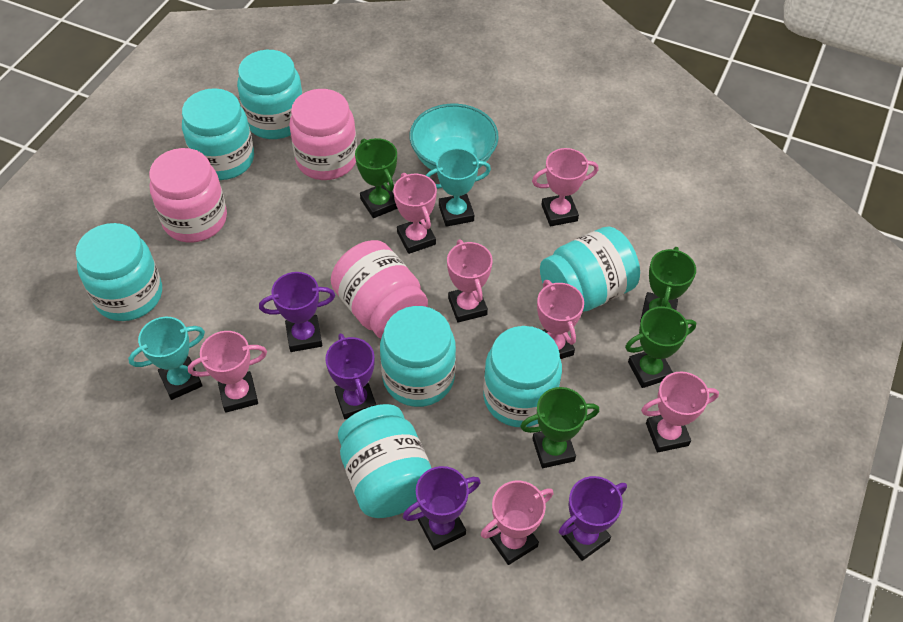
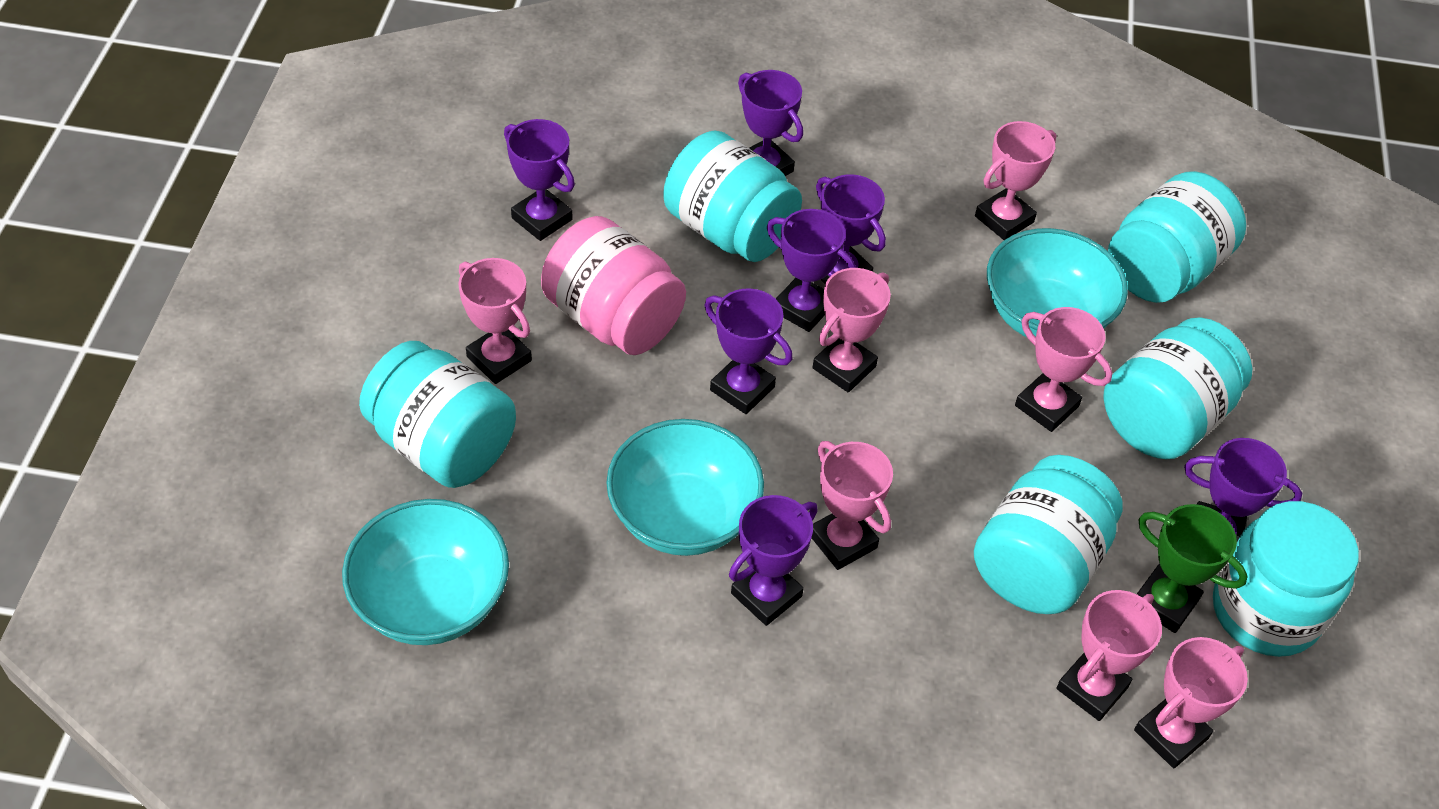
green trophy: [355,138,398,218] [520,387,599,468] [625,307,696,388] [640,247,696,322] = 4 -> [1137,504,1248,633] = 1
pink jar: [149,148,227,243] [289,89,357,180] [331,240,428,338] = 3 -> [541,216,686,355] = 1
purple trophy: [259,272,335,352] [325,333,376,419] [403,466,481,550] [559,476,627,561] = 4 -> [504,119,575,241] [704,288,792,414] [729,495,817,626] [738,70,803,176] [767,209,856,332] [816,174,886,284] [1184,438,1302,541] = 7
turquoise bowl: [409,104,499,170] = 1 -> [342,499,509,645] [606,419,764,556] [987,228,1128,337] = 3
turquoise jar: [75,223,162,321] [182,88,254,180] [237,50,303,139] [338,404,431,518] [380,306,456,407] [483,326,562,427] [540,226,640,311] = 7 -> [359,341,516,488] [664,130,802,262] [974,455,1123,614] [1103,317,1252,459] [1108,171,1246,303] [1213,501,1359,657] = 6
turquoise trophy: [128,317,205,400] [426,148,491,227] = 2 -> none = 0

